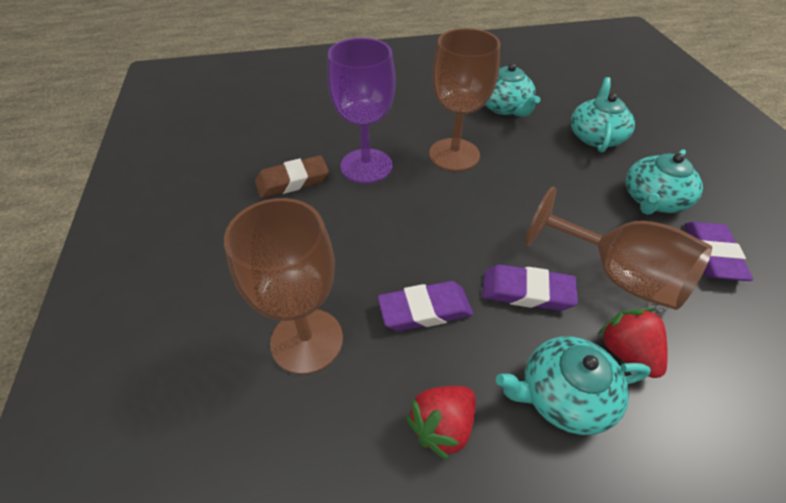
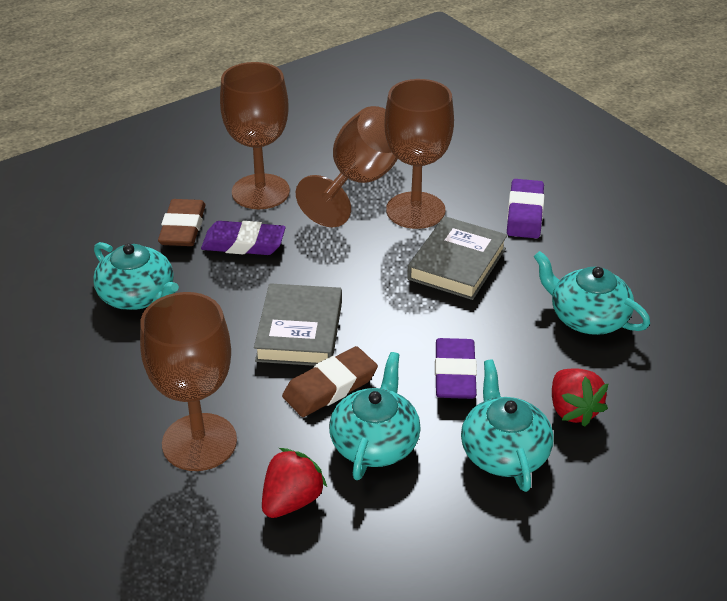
brown eraser: [255,155,329,198] = 1 -> [158,199,205,246] [282,346,378,417] = 2
brown goblet: [224,198,343,374] [429,28,500,171] [525,186,712,310] = 3 -> [140,292,237,471] [220,62,290,209] [296,106,398,227] [384,79,454,229] = 4
grey book: none = 0 -> [254,283,342,366] [407,216,507,300] = 2
purple goblet: [327,38,396,184] = 1 -> none = 0

